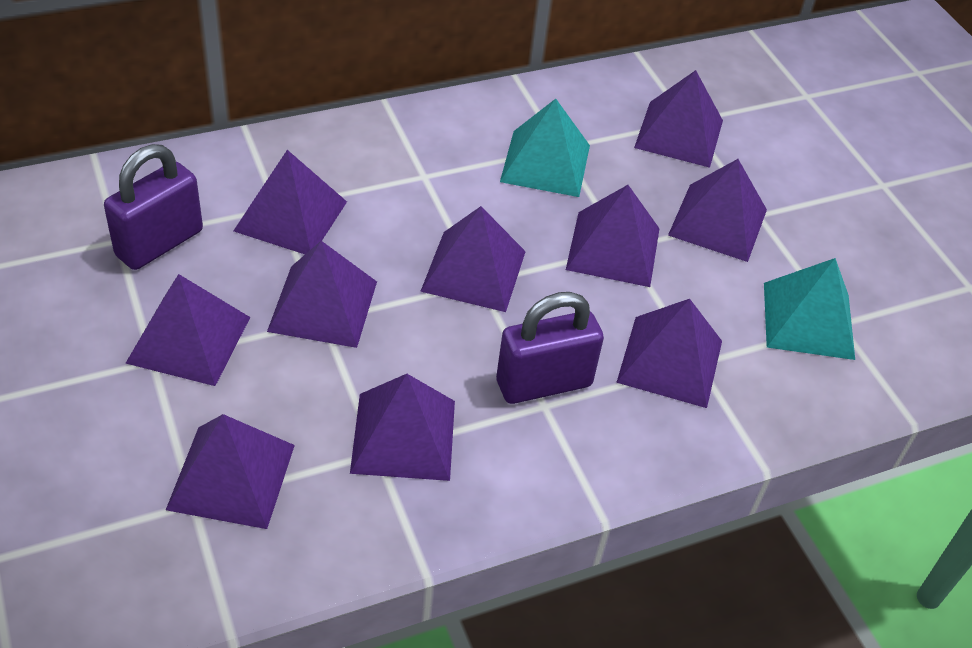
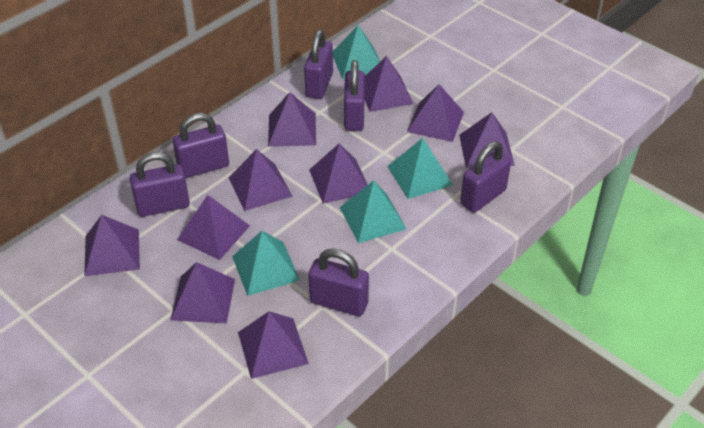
purple padlock: [104,144,203,270] [496,292,604,404] = 2 -> [130,152,190,217] [173,113,229,178] [304,30,333,99] [308,248,369,316] [344,60,365,131] [460,141,511,213] = 6
turquoise pyramid: [500,99,590,197] [764,258,855,360] = 2 -> [232,231,300,296] [333,25,380,79] [340,180,407,243] [387,138,453,199] = 4

